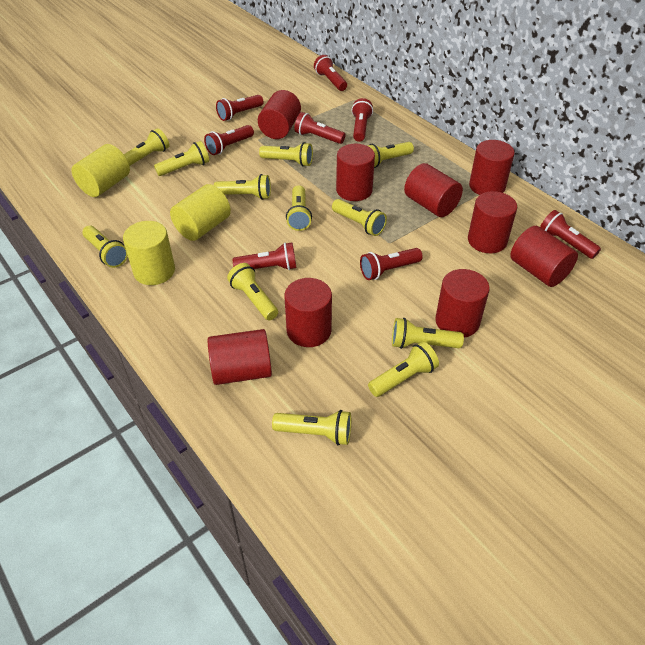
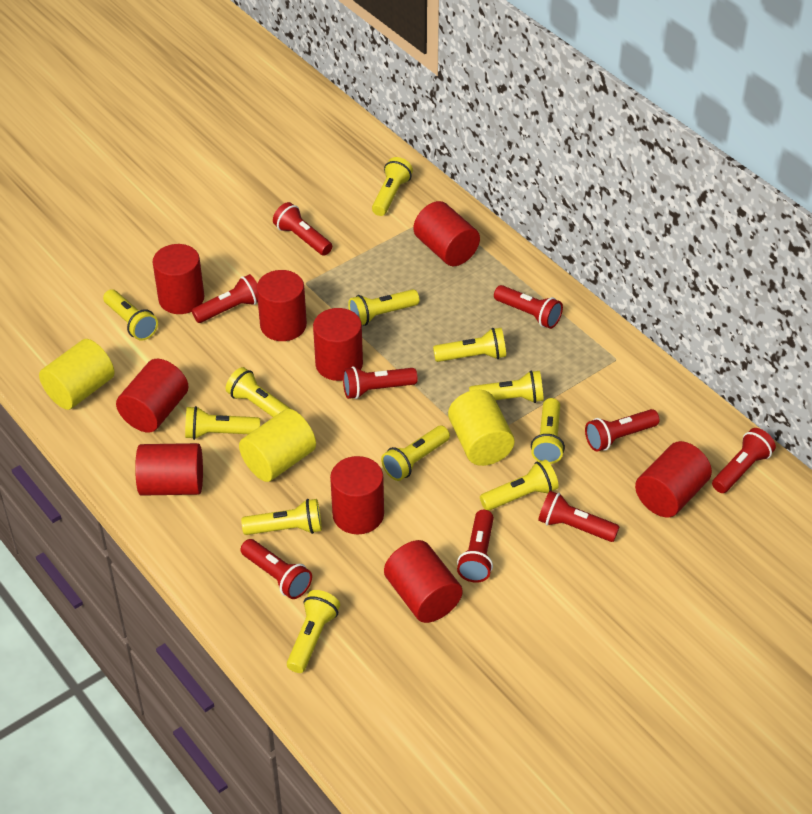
red flashlight: [204,125,254,155] [216,95,264,121] [233,243,296,270] [294,112,346,144] [314,55,347,91] [352,98,373,142] [360,248,423,280] [540,210,601,259] = 8 -> [192,274,258,323] [240,539,312,599] [273,202,332,256] [343,366,418,399] [457,510,494,583] [494,285,563,329] [538,491,620,542] [585,409,660,452] [712,428,776,493] = 9

